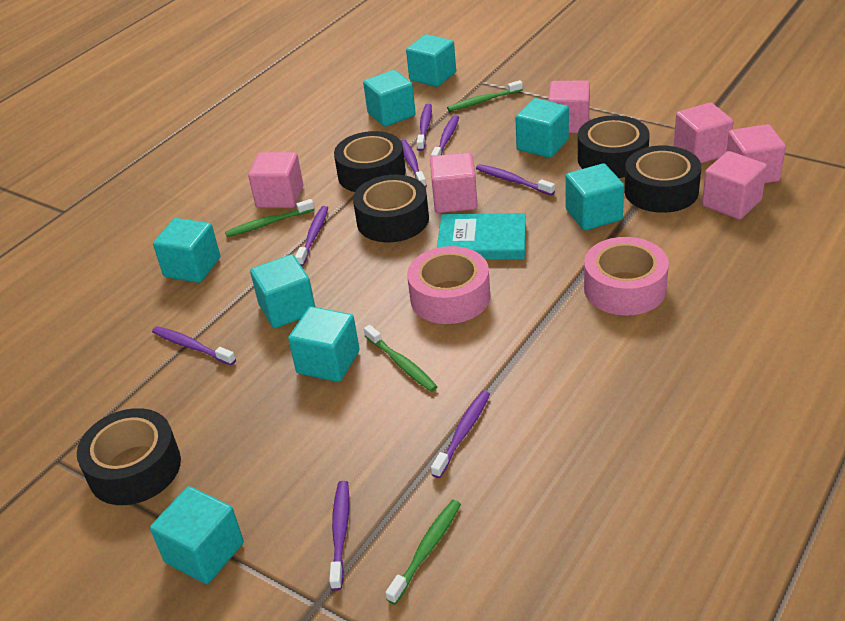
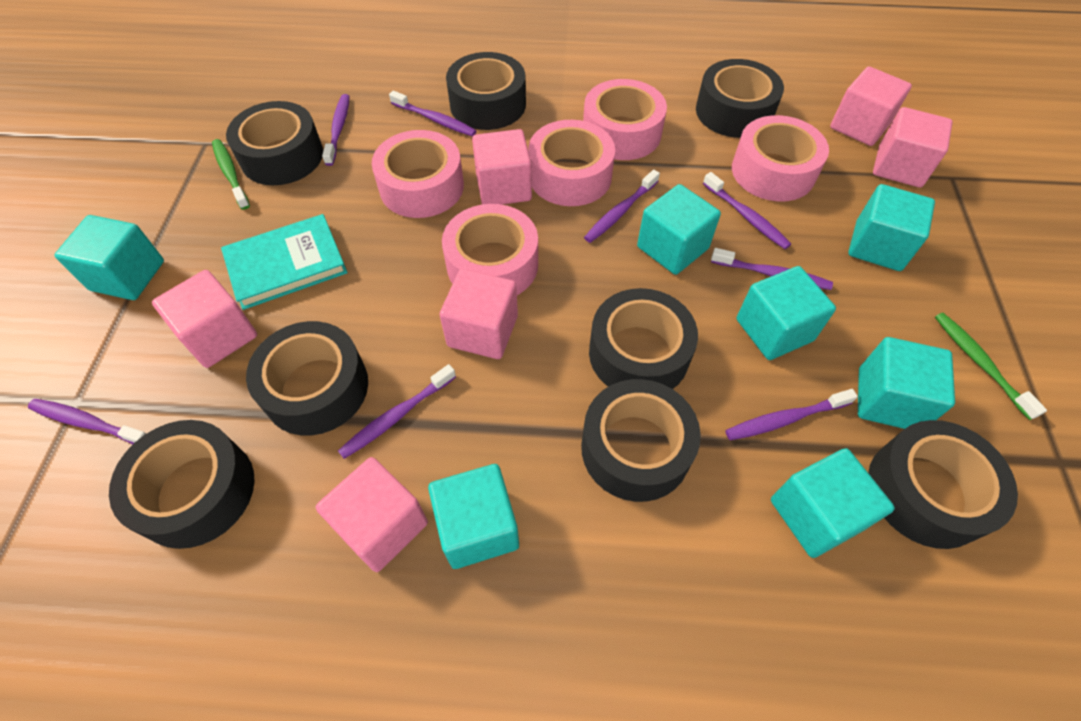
black tape: [77,408,181,505] [334,131,406,192] [353,175,429,242] [578,115,650,178] [624,145,701,213] = 5 -> [109,420,254,549] [226,101,323,185] [246,321,368,435] [446,52,526,130] [581,379,701,502] [589,288,698,389] [696,59,784,138] [868,420,1018,549] = 8
green toothbrush: [225,199,314,237] [364,325,438,392] [385,500,461,604] [447,80,523,111] = 4 -> [212,139,250,210] [935,313,1047,420] = 2
pink tape: [407,246,490,324] [584,237,669,315] = 2 -> [372,130,464,218] [442,204,538,295] [528,120,615,206] [583,79,667,160] [732,115,829,201] = 5
turquoise cube: [150,486,244,584] [153,218,220,283] [250,254,315,328] [288,307,360,382] [363,70,416,127] [406,34,456,87] [515,98,569,158] [566,163,624,230] = 8 -> [55,215,164,300] [428,464,519,569] [637,184,721,275] [737,266,836,360] [771,448,895,558] [848,184,935,271] [858,337,955,429] = 7

